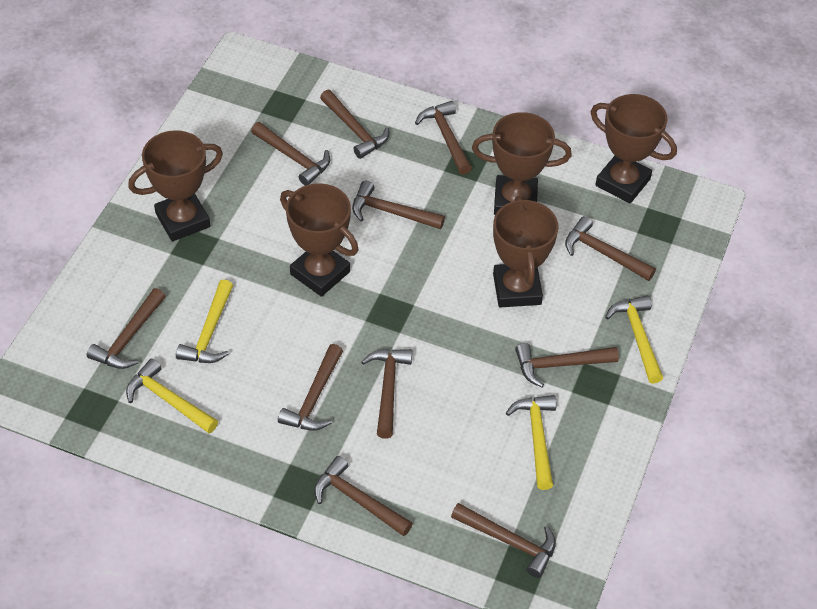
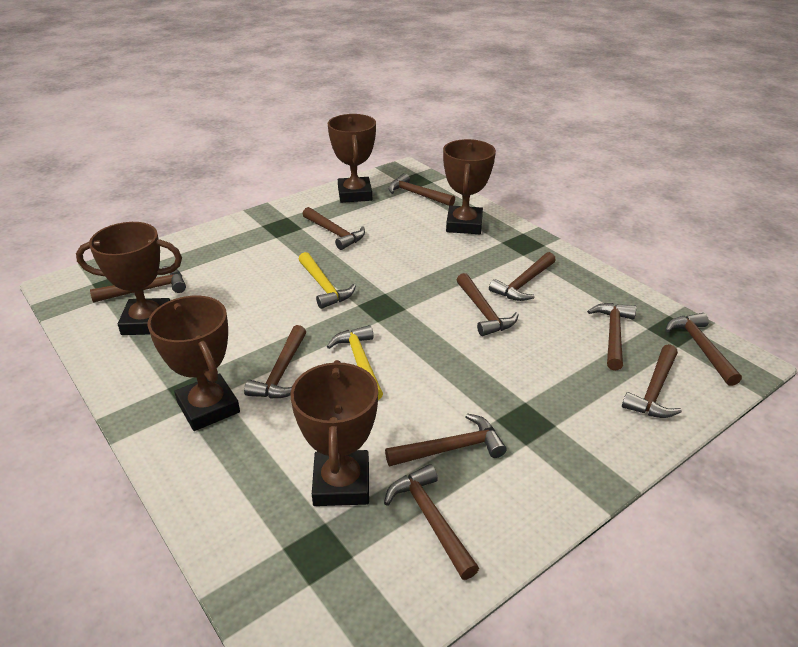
yellow hammer: [126,358,218,433] [176,279,233,363] [506,395,557,490] [605,296,663,384] = 4 -> [298,252,356,309] [326,325,383,400] = 2

